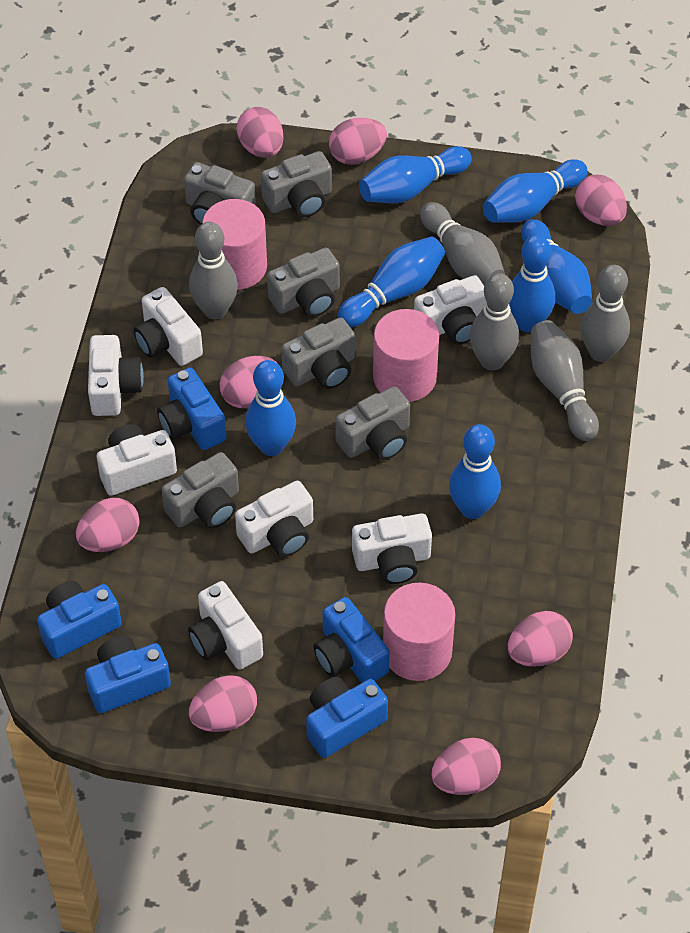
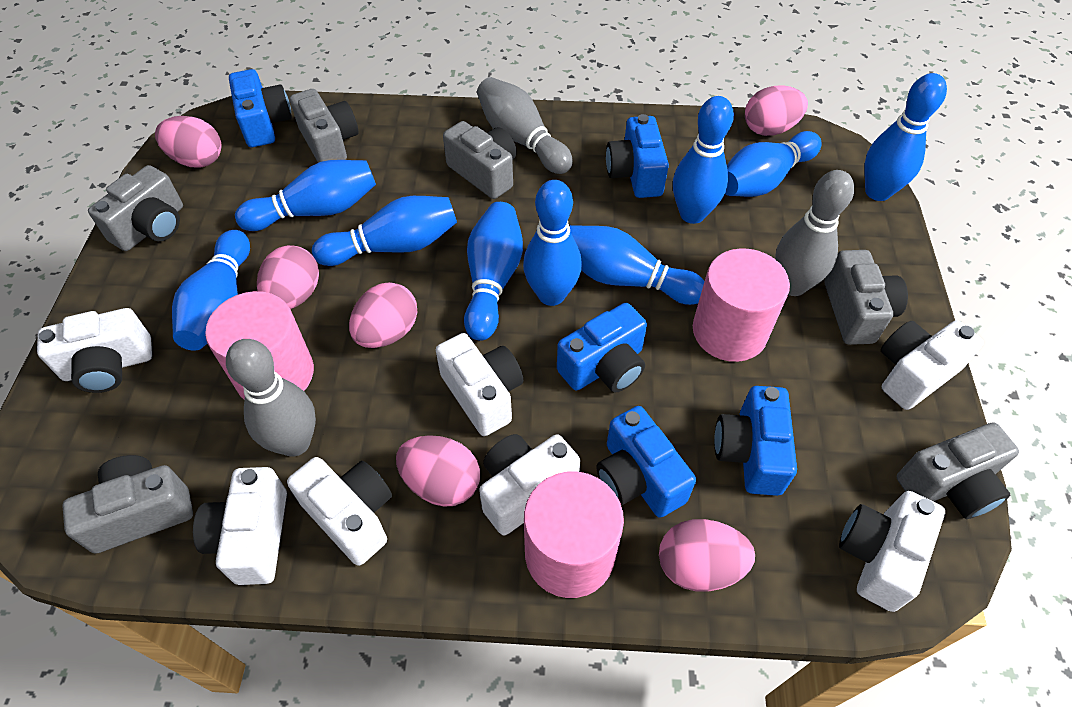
blue bowling pin: [245,360,296,456] [338,236,445,327] [359,146,472,203] [449,424,501,519] [483,159,588,223] [509,235,555,332] [521,219,592,314] = 7 -> [172,230,250,351] [235,160,376,231] [312,196,457,266] [464,202,523,341] [523,180,582,306] [570,225,705,305] [673,96,734,224] [725,131,822,197] [864,73,947,201] = 9
grey bowling pin: [189,222,238,319] [420,202,505,286] [470,273,519,371] [531,320,599,441] [580,265,630,362] = 5 -> [226,339,316,457] [477,77,573,174] [775,170,854,296] = 3
pink egg: [76,498,140,552] [189,675,257,732] [220,356,278,408] [236,107,284,158] [329,118,387,165] [431,738,501,795] [508,611,573,667] [575,174,627,226] = 8 -> [155,116,222,168] [257,245,319,309] [349,282,417,348] [396,435,480,507] [659,519,755,591] [745,85,808,136] = 6

